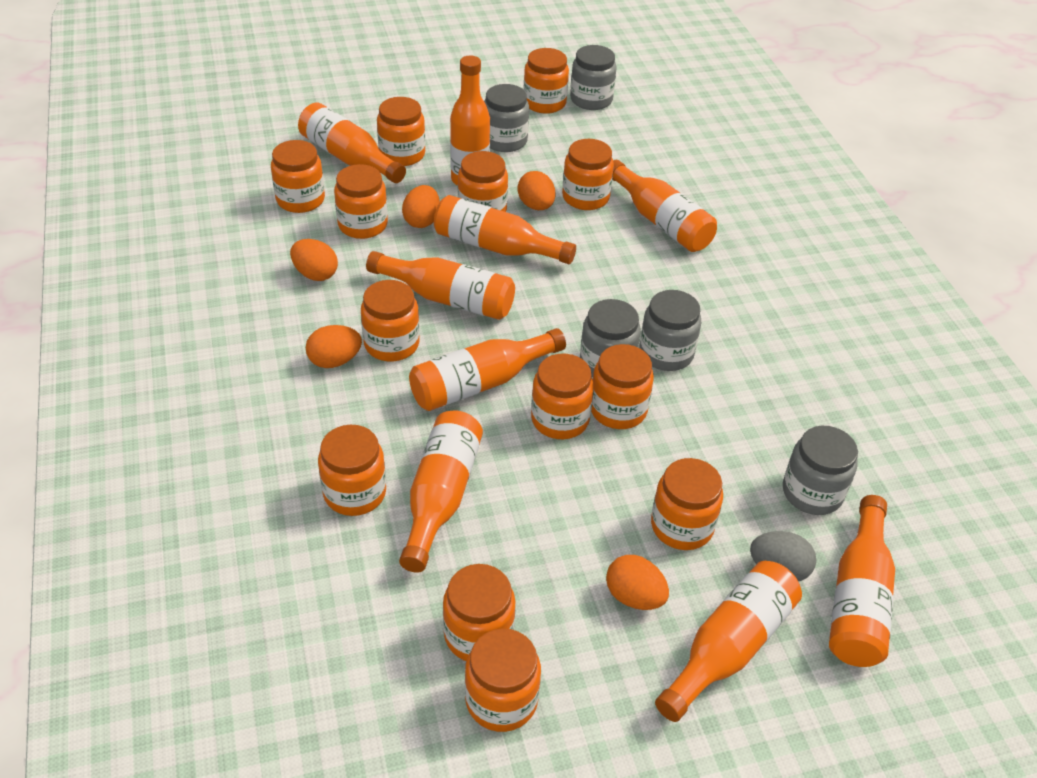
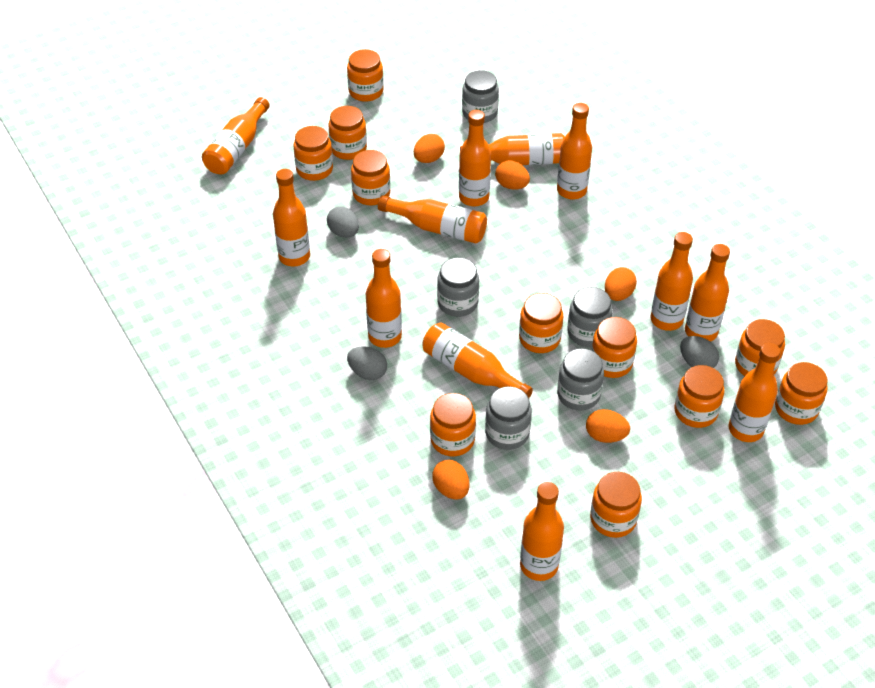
grey egg: [750,531,816,581] = 1 -> [327,206,359,238] [347,346,387,380] [680,336,719,368] = 3
orange bottle: [298,103,406,183] [366,251,515,320] [399,411,483,573] [409,328,566,411] [434,195,576,264] [450,56,490,186] [612,160,717,252] [655,561,802,722] [829,495,895,667] = 9 -> [202,97,270,175] [273,169,310,267] [366,249,402,348] [378,195,487,243] [422,323,533,398] [459,110,491,206] [460,133,565,165] [520,482,564,581] [557,103,592,199] [650,232,693,331] [685,244,730,342] [729,343,780,442] = 12
orange jar: [271,140,325,213] [318,425,386,516] [334,164,388,239] [361,280,420,361] [377,97,425,166] [443,564,516,661] [458,151,508,212] [465,628,541,732] [523,48,569,114] [531,354,594,439] [562,139,614,210] [591,344,654,429] [651,458,723,550] = 13 -> [294,126,333,181] [328,106,367,160] [347,49,384,102] [351,150,390,205] [430,393,476,456] [519,293,563,353] [590,472,642,538] [592,317,637,378] [674,365,725,428] [735,319,785,376] [775,362,828,425] = 11

